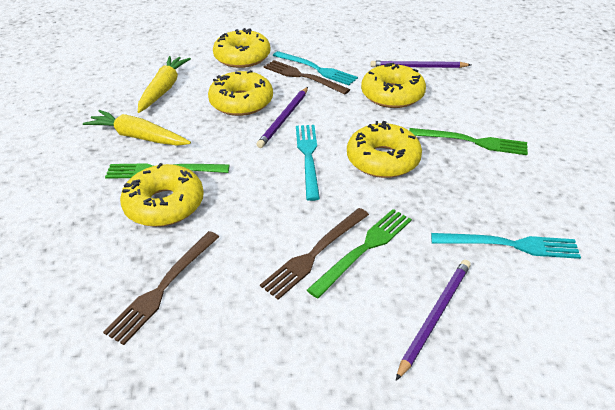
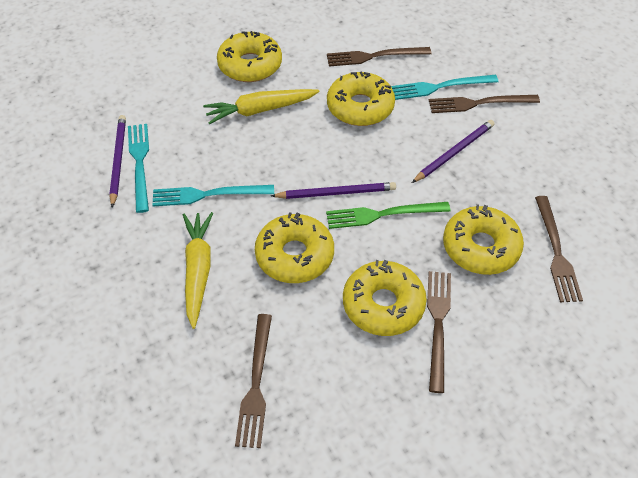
brown fork: [103,231,219,345] [260,208,369,300] [264,60,350,95] = 3 -> [235,314,272,448] [327,47,431,67] [427,271,451,393] [429,95,540,113] [535,196,583,302] = 5
green fork: [105,163,229,179] [307,209,412,299] [409,128,528,155] = 3 -> [326,202,451,229] = 1

